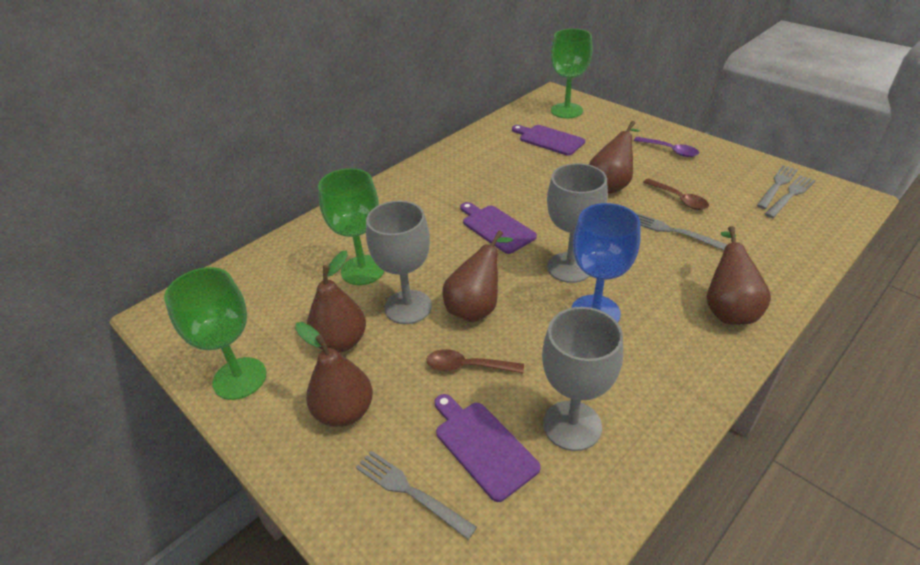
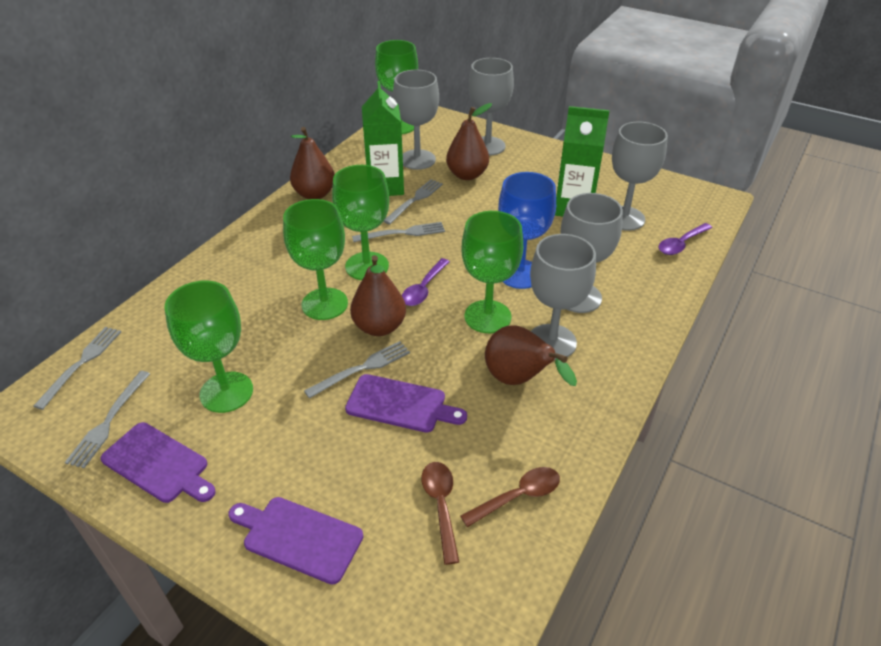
brown pear: [295,322,373,427] [307,250,366,353] [442,230,513,322] [589,121,640,194] [707,226,771,324] = 5 -> [290,127,335,199] [350,255,406,336] [446,103,492,180] [485,325,577,386] = 4
green carton: none = 0 -> [362,81,404,196] [555,106,610,217] = 2
green goblet: [164,267,267,400] [318,168,384,285] [551,29,593,119] = 3 -> [165,280,253,413] [283,199,348,320] [332,165,389,280] [375,40,418,134] [461,211,523,333] = 5
grey fork: [356,451,477,540] [636,213,727,250] [757,165,798,209] [765,175,816,218] = 4 -> [33,327,121,410] [65,371,150,468] [304,341,410,399] [352,222,445,242] [383,179,443,224] = 5
grey goblet: [366,201,432,324] [542,307,623,451] [547,163,608,283] = 3 -> [393,70,439,170] [469,58,514,156] [530,234,596,360] [561,193,623,313] [612,122,668,231] = 5
purple spoon: [634,137,699,157] = 1 -> [402,258,450,306] [659,223,712,255] = 2

